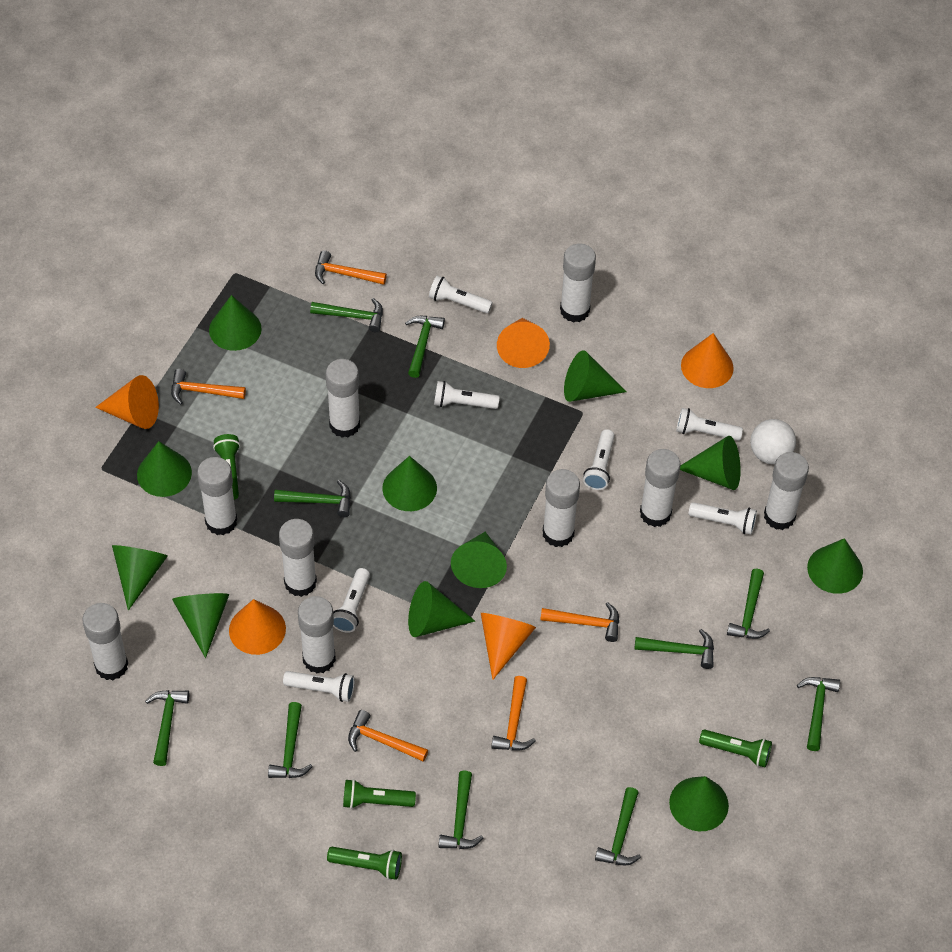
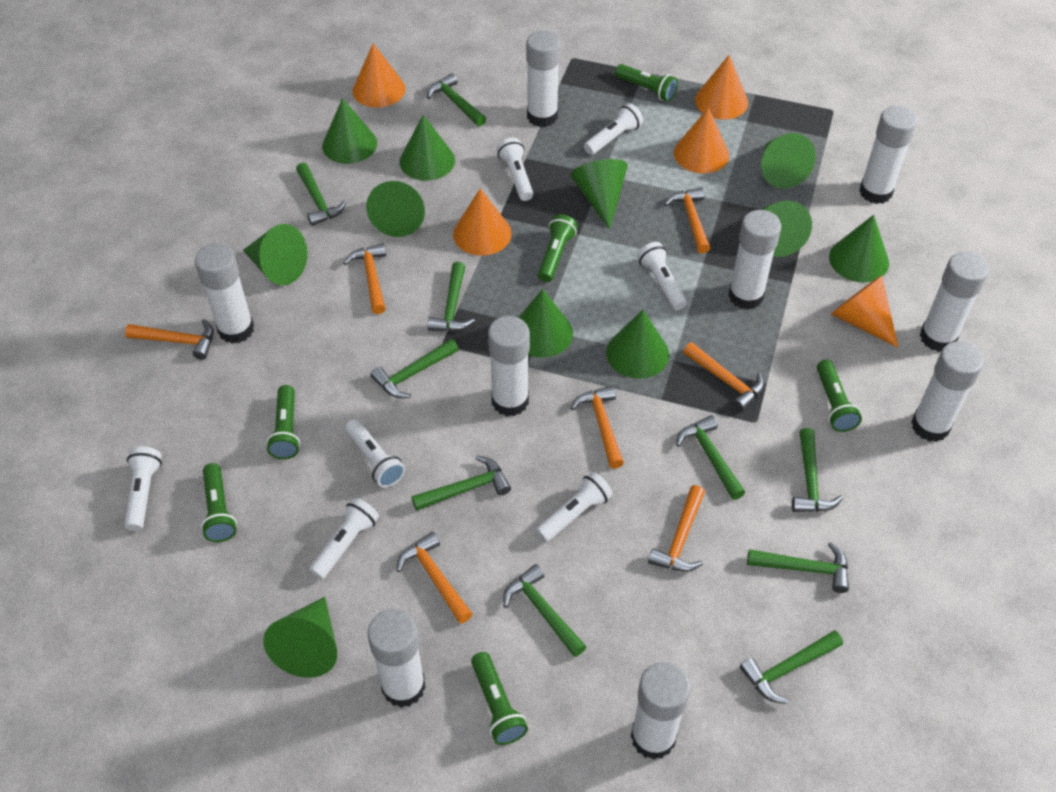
green flashlight: [213,434,240,500] [327,847,402,880] [343,779,416,809] [699,730,772,767] = 4 -> [201,463,237,542] [266,385,300,459] [471,652,528,745] [538,214,578,282] [615,64,678,102] [817,360,862,432] = 6
orange hammer: [171,369,246,404] [315,250,387,285] [348,710,428,762] [491,676,536,751] [540,602,619,642] = 5 -> [125,319,214,360] [343,243,386,314] [396,532,473,624] [571,386,624,469] [648,485,705,572] [664,187,710,254] [683,342,764,412] = 7
white ball: [750,419,796,464] = 1 -> none = 0

